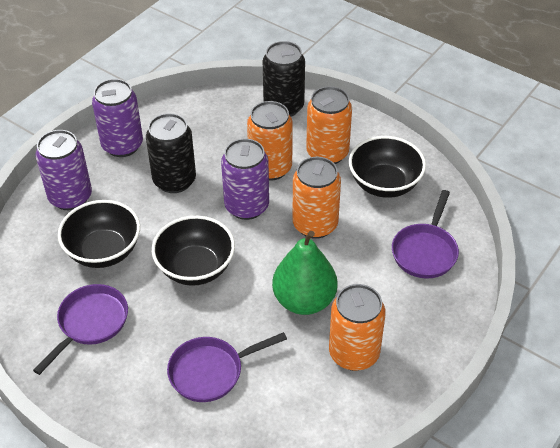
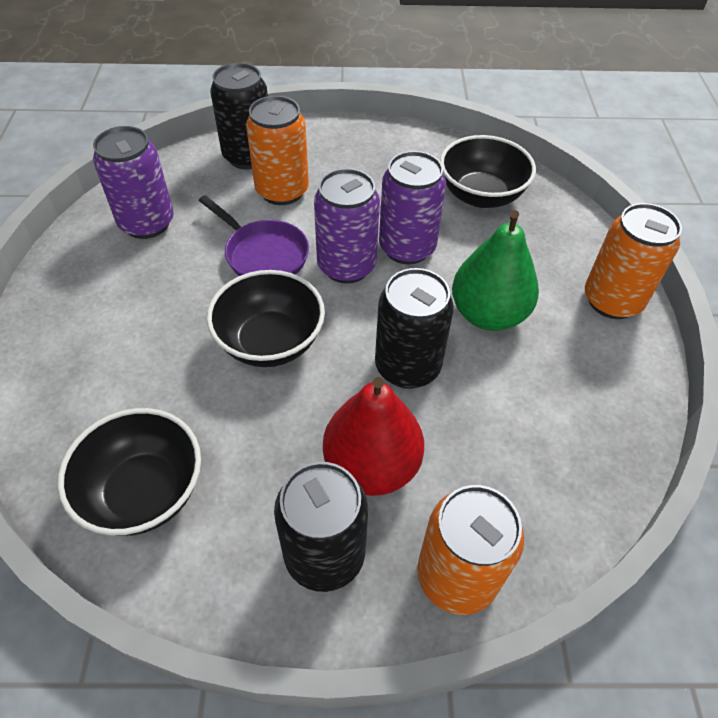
black can: [146,113,196,193] [263,41,305,117] = 2 -> [210,63,268,169] [274,462,368,592] [375,268,454,389] = 3
orange can: [247,101,293,181] [293,157,341,239] [306,86,352,164] [329,284,386,371] = 4 -> [246,96,309,205] [417,485,524,615] [585,203,682,319] = 3
purple pan: [33,284,128,375] [167,332,287,402] [392,190,459,279] = 3 -> [199,195,309,276] = 1
red pear: none = 0 -> [323,377,424,496] = 1

